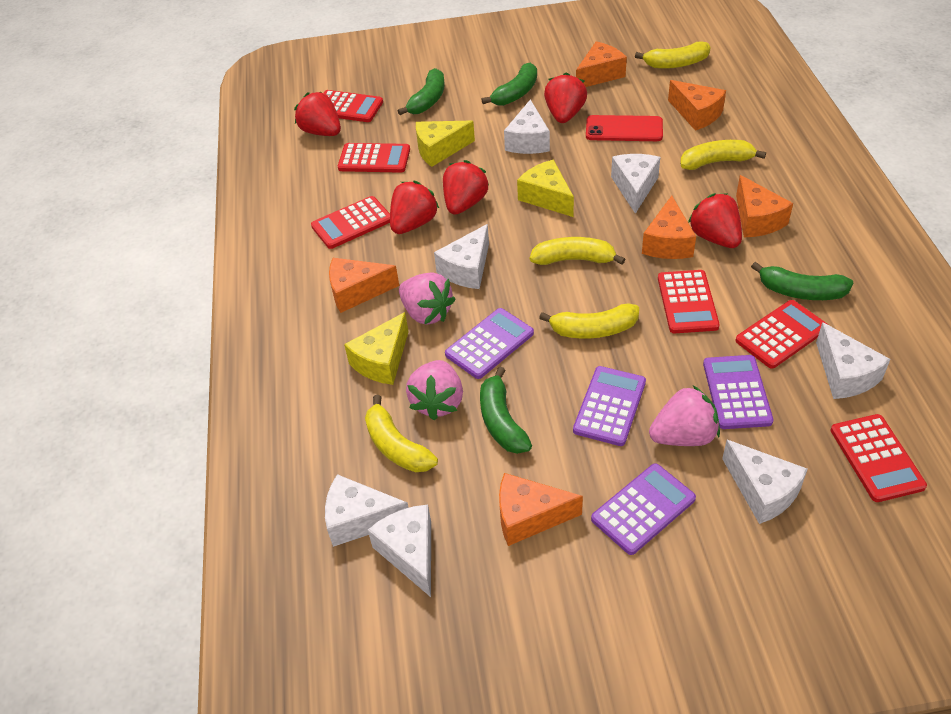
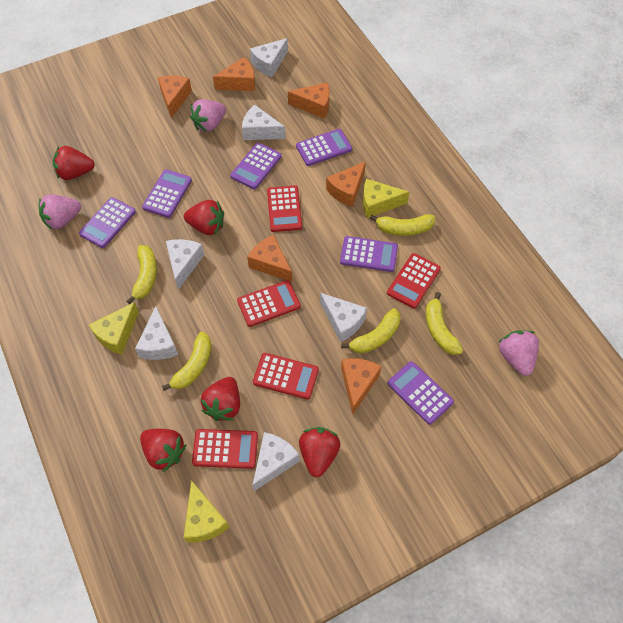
green banana: [398,68,445,115] [480,367,532,454] [481,63,537,106] [751,262,853,300] = 4 -> none = 0
purple calculator: [445,308,534,379] [573,366,646,446] [591,463,696,555] [703,355,773,429] = 4 -> [79,197,136,248] [142,169,192,218] [230,143,282,189] [296,129,352,166] [340,236,398,272] [387,361,454,425] = 6
red calculator: [311,196,390,249] [323,90,383,122] [338,143,410,173] [658,270,720,333] [735,300,828,369] [831,414,927,502] = 6 -> [192,429,258,469] [237,280,301,327] [253,353,319,399] [267,186,302,232] [387,253,441,309] = 5
red phone: [586,115,663,141] = 1 -> none = 0
white cheese: [325,474,409,547] [367,505,431,597] [434,224,489,289] [504,99,550,154] [611,154,660,214] [722,440,808,524] [816,322,890,399] = 7 -> [135,307,178,360] [166,239,204,290] [242,105,285,140] [250,38,288,77] [252,432,300,491] [320,293,367,342] = 6

